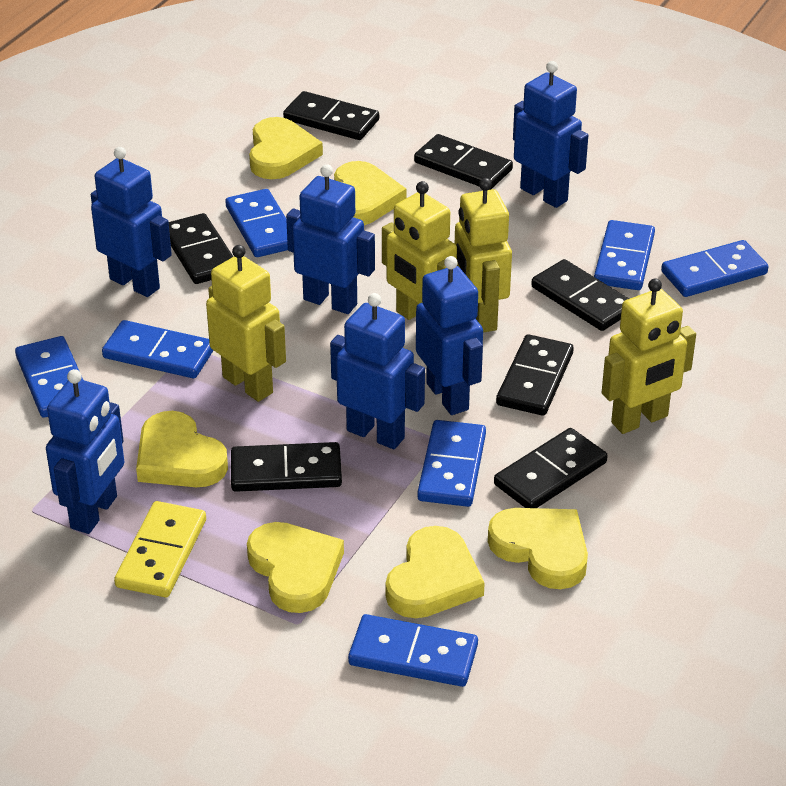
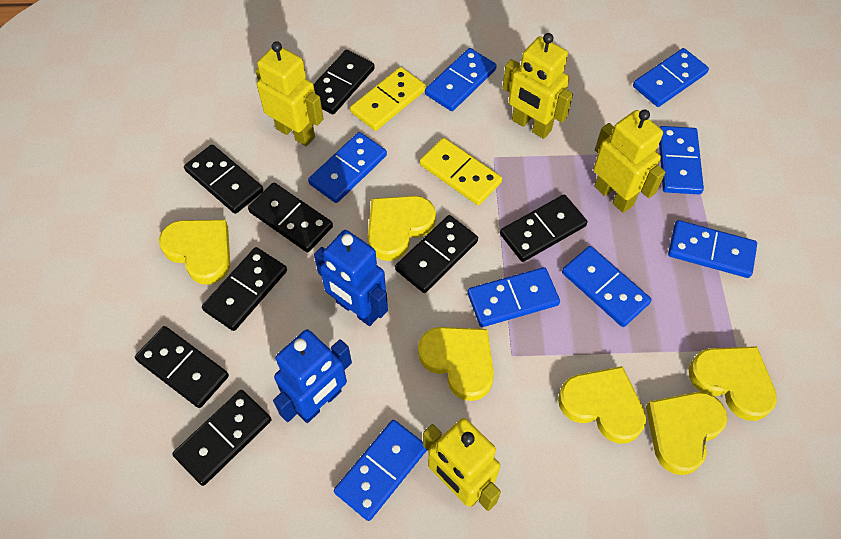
black domino: [169,213,233,284] [231,442,342,492] [283,91,379,140] [414,134,513,190] [494,428,608,508] [496,334,574,416] [531,259,629,331] = 7 -> [135,326,229,408] [172,390,271,486] [184,144,263,214] [202,247,287,331] [248,183,333,252] [313,50,375,115] [395,215,478,293] [500,195,587,262] = 8
blue domino: [15,336,83,418] [102,320,214,378] [225,189,288,257] [348,614,478,687] [417,420,486,507] [594,220,655,290] [661,240,769,297] = 7 -> [308,132,387,203] [334,420,427,521] [425,48,497,111] [467,267,560,327] [562,246,652,327] [633,48,709,107] [659,126,704,194] [668,220,757,278] = 8
blue robot: [46,369,124,534] [91,147,172,297] [286,164,375,314] [330,293,425,449] [416,256,483,415] [513,61,588,208] = 6 -> [273,329,352,423] [314,230,388,326] = 2
yellow domino: [114,501,206,597] = 1 -> [350,67,426,131] [420,138,502,205] = 2

